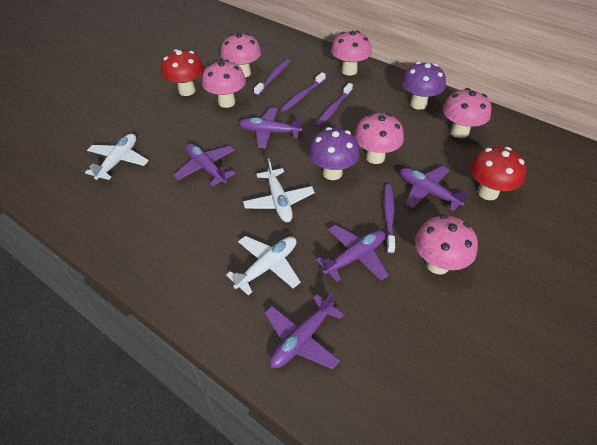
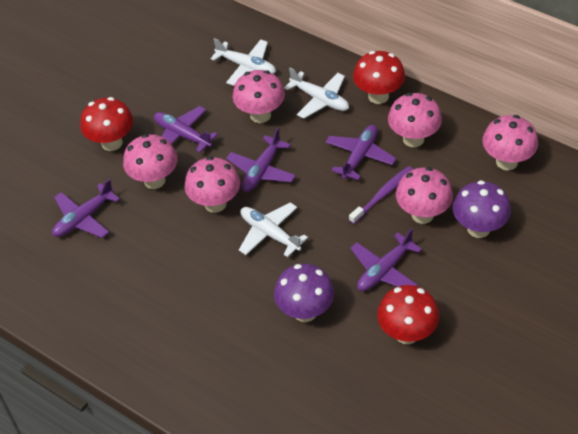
purple toothbrush: [254,59,290,96] [280,72,326,112] [315,83,353,127] [383,184,395,254] = 4 -> [349,166,413,224] = 1
red mushroom: [161,49,204,96] [470,147,526,200] = 2 -> [80,97,133,151] [353,51,405,104] [377,285,439,344] = 3

